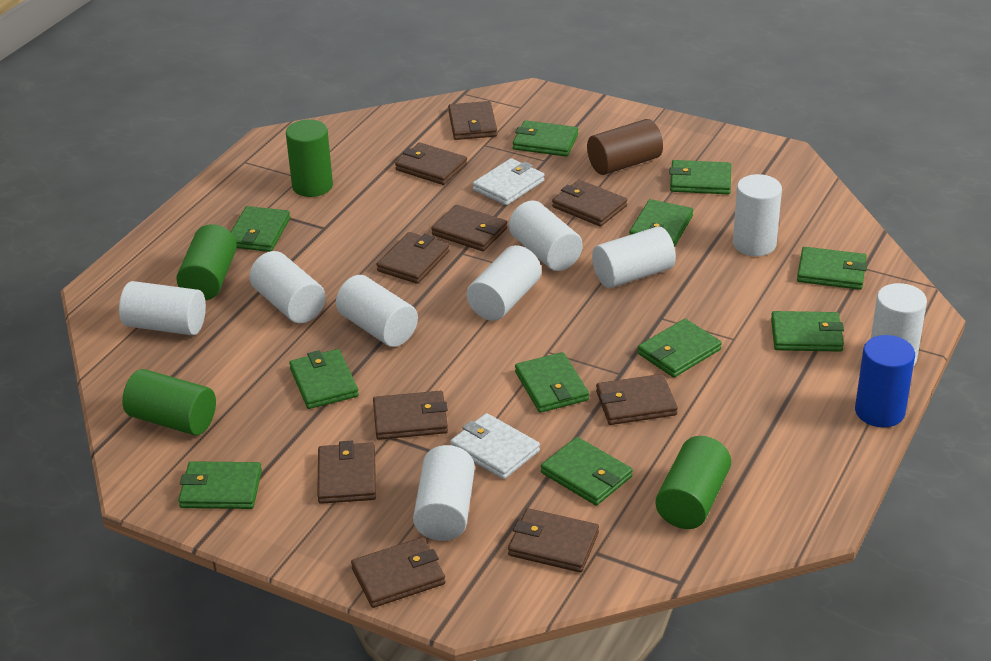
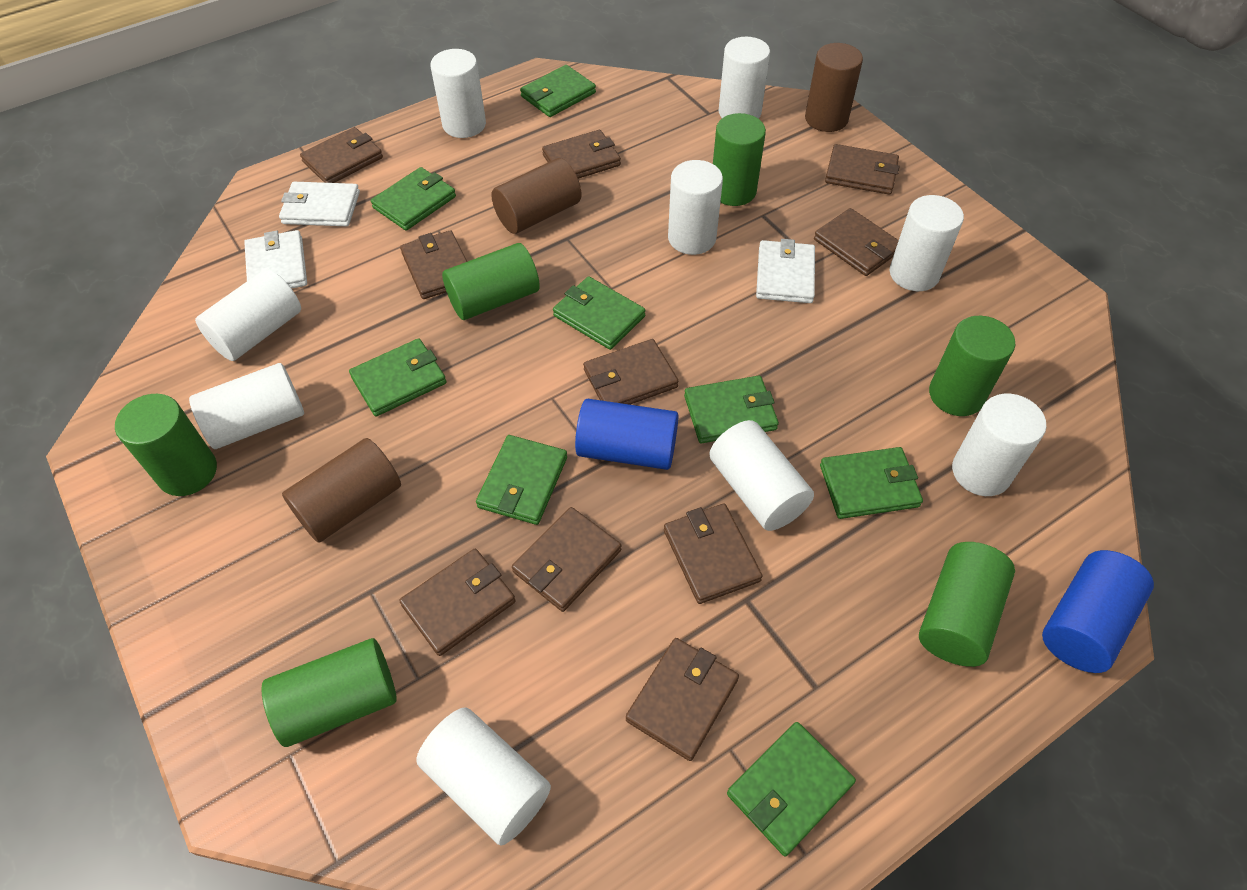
blue cylinder: [855,335,915,427] = 1 -> [575,399,678,470] [1042,550,1154,673] = 2
brown cylinder: [587,119,663,175] = 1 -> [282,438,401,543] [491,158,582,234] [805,43,863,132] = 3
green cylinder: [122,369,216,435] [176,224,237,300] [286,120,333,197] [656,436,731,529] = 4 -> [115,394,217,496] [262,638,396,747] [442,243,540,320] [713,113,766,206] [919,542,1015,667] [929,316,1015,416] = 6
green wallet: [178,461,262,509] [231,206,290,252] [289,349,359,409] [513,120,578,157] [515,352,589,413] [541,437,633,505] [629,199,693,247] [638,319,722,377] [669,160,731,194] [771,311,844,352] [797,247,867,290] = 11 -> [349,338,446,417] [371,167,456,231] [476,435,567,525] [520,65,596,117] [553,276,646,350] [684,376,779,443] [727,722,856,856] [820,447,923,519] = 8
white wallet: [450,413,540,479] [472,158,545,205] = 2 -> [244,230,307,289] [279,182,360,226] [756,239,815,303] = 3

